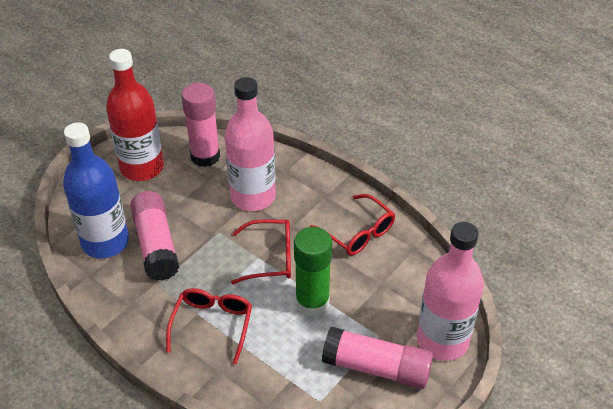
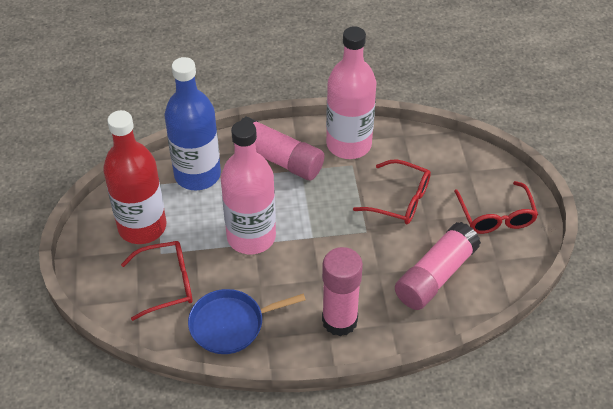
blue pan: none = 0 -> [188,289,306,354] = 1
green glue stick: [294,227,332,317] = 1 -> none = 0

